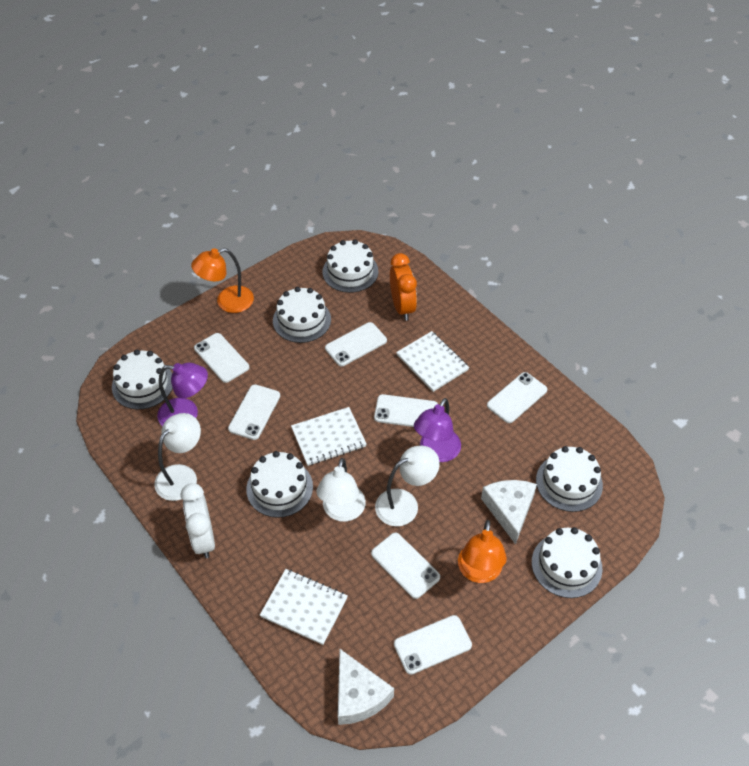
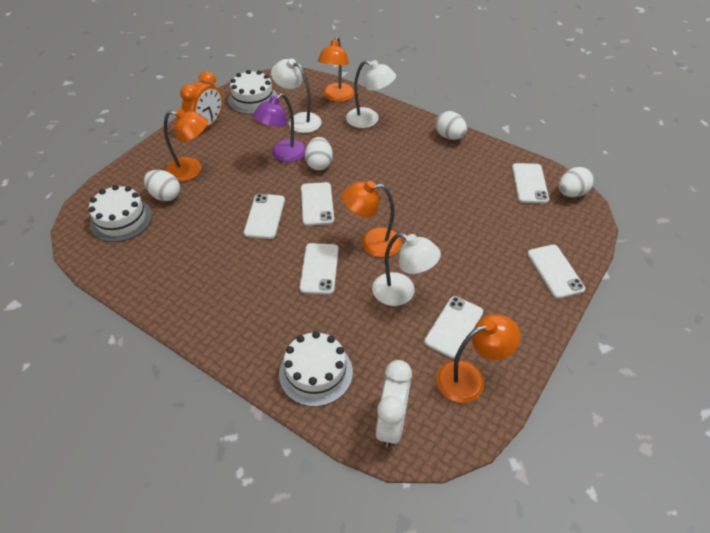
orange lamp: [191,248,254,313] [458,520,507,583] = 2 -> [164,109,208,181] [318,36,354,102] [342,181,402,257] [436,314,520,403] = 4
purple lamp: [157,363,208,426] [414,398,461,462] = 2 -> [253,93,306,162] = 1
white cake: [112,350,173,409] [246,451,313,518] [273,287,331,343] [323,240,379,293] [532,527,602,598] [536,446,603,512] = 6 -> [89,185,152,242] [228,70,277,114] [279,331,353,407] = 3
white cheese: [338,649,394,725] [481,480,537,545] = 2 -> none = 0
white egg: none = 0 -> [144,170,180,201] [305,137,333,170] [435,111,467,140] [559,167,594,197] = 4
white notebook: [260,569,348,645] [291,407,367,466] [396,331,469,392] = 3 -> none = 0
white phone: [194,333,249,383] [228,384,280,440] [325,322,387,366] [371,533,440,599] [374,394,438,427] [394,615,472,675] [487,372,547,423] = 7 -> [244,194,285,239] [300,243,339,295] [301,182,334,226] [424,296,483,359] [512,163,549,204] [527,245,585,299] = 6

